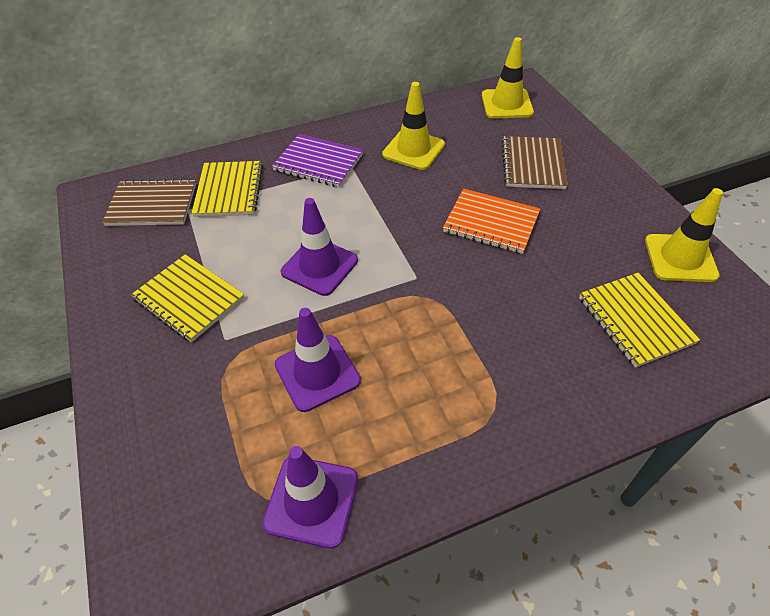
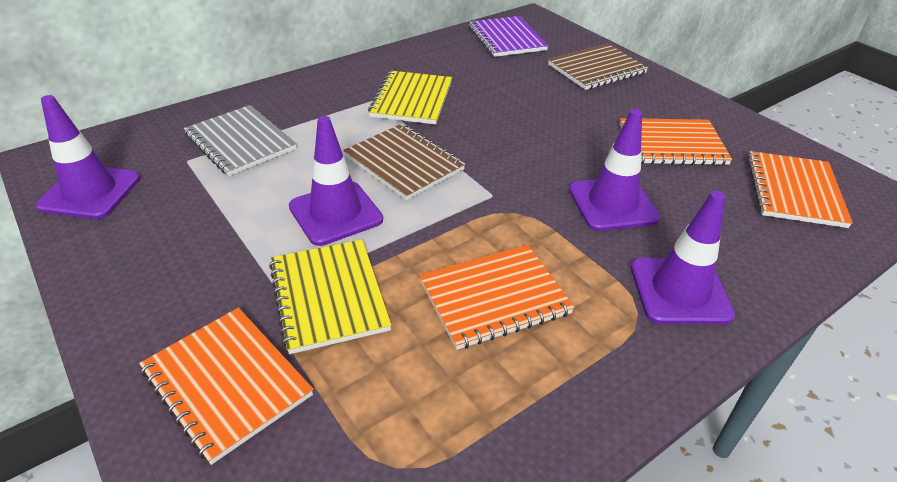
grey notebook: none = 0 -> [184,105,297,176] = 1
orange notebook: [443,189,540,254] = 1 -> [139,308,314,465] [419,245,575,350] [620,118,732,165] [747,151,853,228] = 4
purple traffic cone: [262,446,358,549] [275,308,361,412] [281,198,358,296] = 3 -> [36,95,140,219] [289,116,383,246] [569,109,660,231] [631,191,735,324] = 4
yellow notebook: [131,254,244,343] [191,161,263,217] [579,273,700,368] = 3 -> [269,240,392,354] [368,71,452,124] = 2
yellow traffic cone: [382,82,445,170] [482,37,534,119] [645,188,723,282] = 3 -> none = 0

